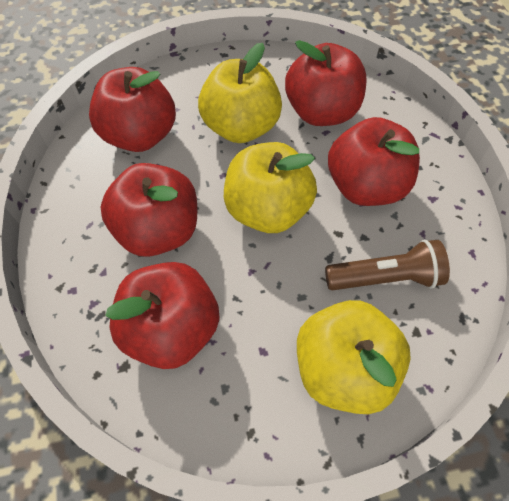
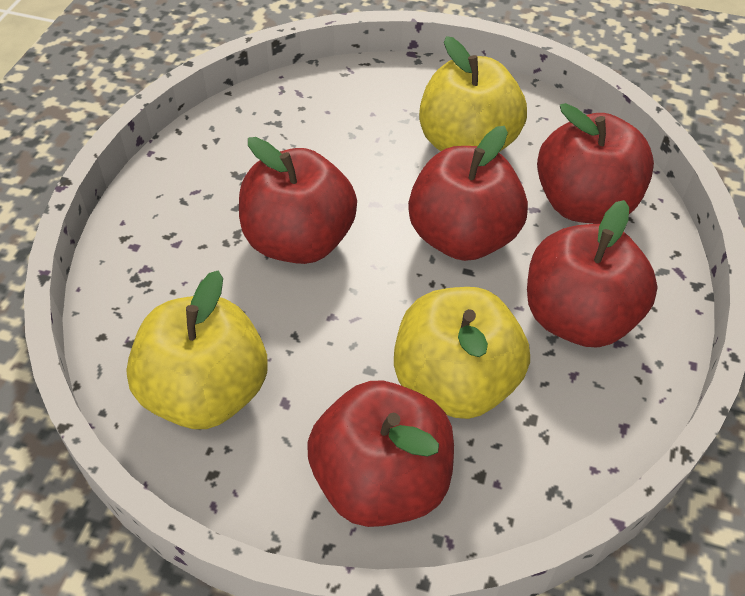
brown flashlight: [325,240,450,290] = 1 -> none = 0

